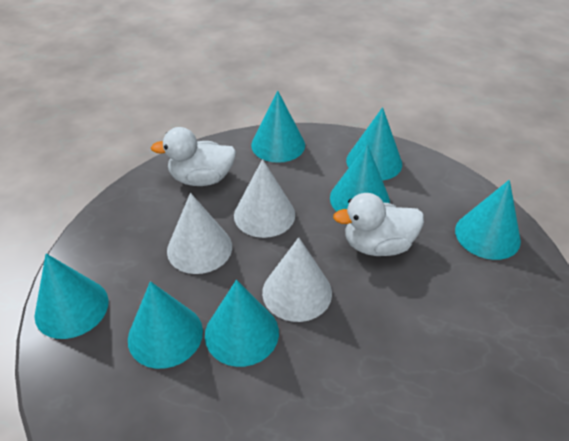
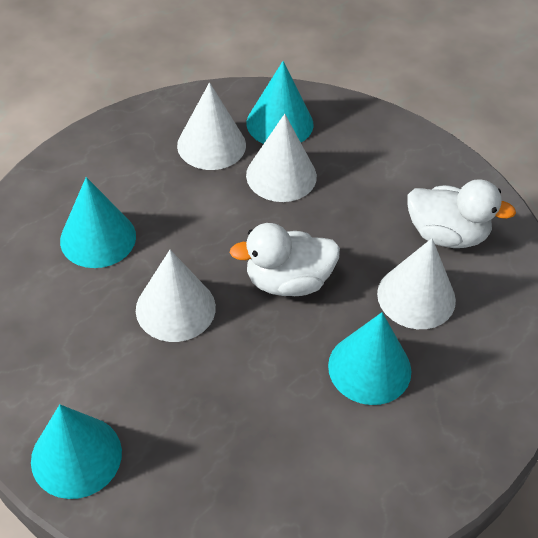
turquoise cone: [35,254,109,339] [128,281,203,369] [205,280,279,367] [251,91,305,163] [330,144,390,212] [346,107,402,181] [455,180,521,260] = 7 -> [31,404,122,499] [60,177,136,268] [247,61,314,144] [328,312,411,405] = 4
white cone: [167,193,232,274] [234,159,295,238] [262,237,332,322] = 3 -> [136,250,216,342] [177,82,246,170] [246,114,317,202] [377,238,456,329] = 4

